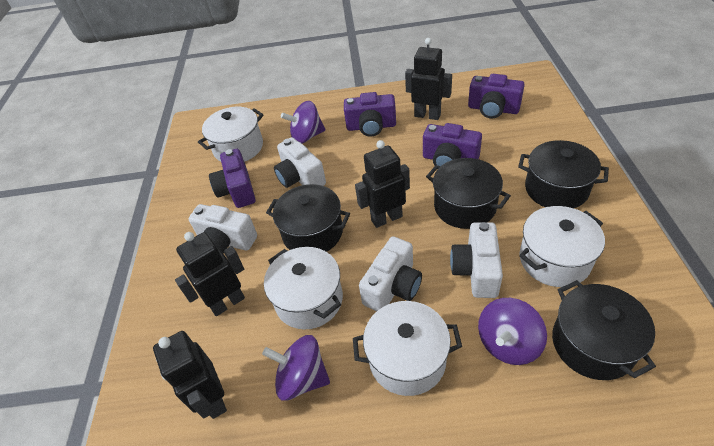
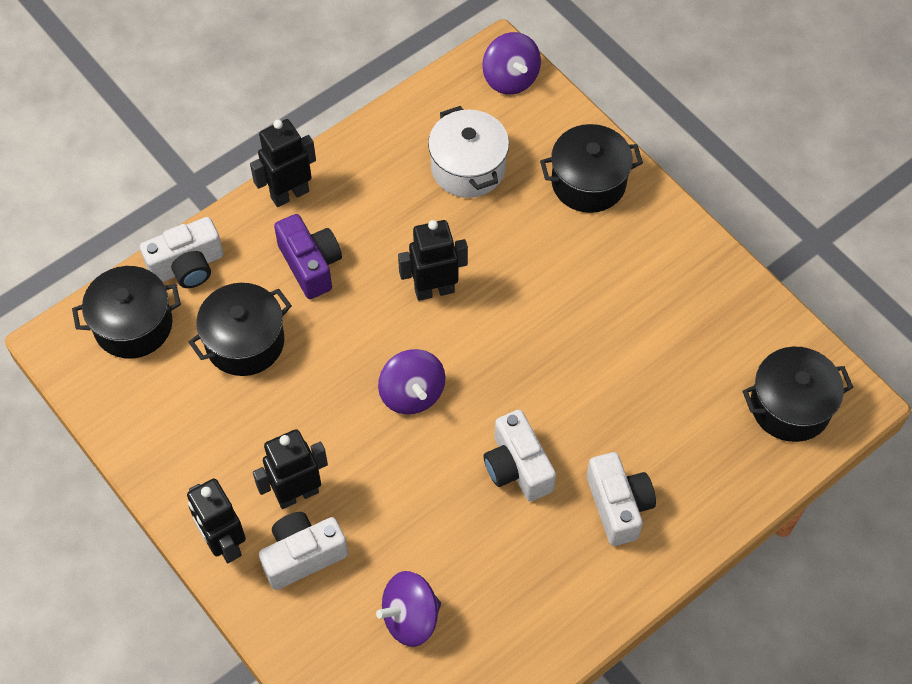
purple camera: [209,149,256,208] [344,92,396,137] [423,123,482,166] [468,74,525,118] = 4 -> [274,214,342,299] = 1
white pot: [198,107,264,162] [264,247,343,330] [353,301,462,396] [519,206,605,287] = 4 -> [428,106,509,198] = 1

